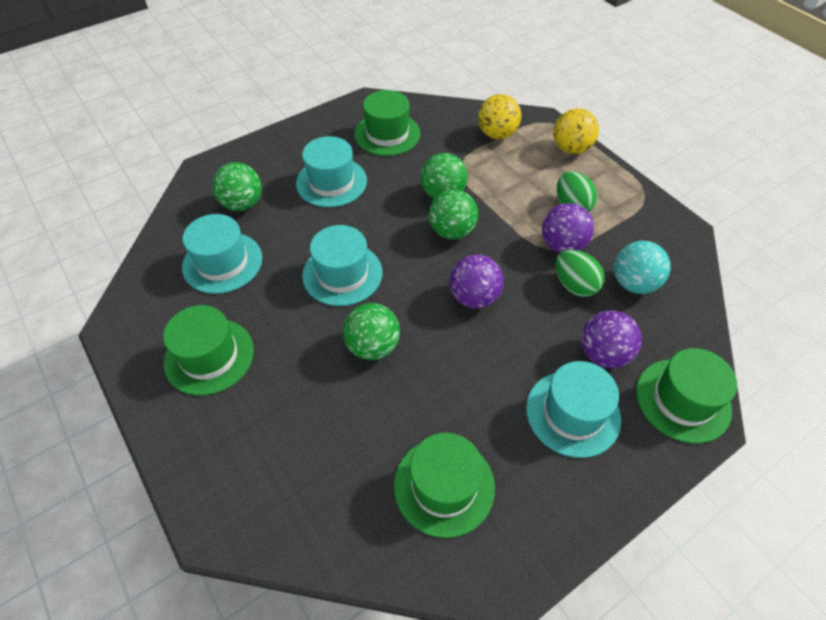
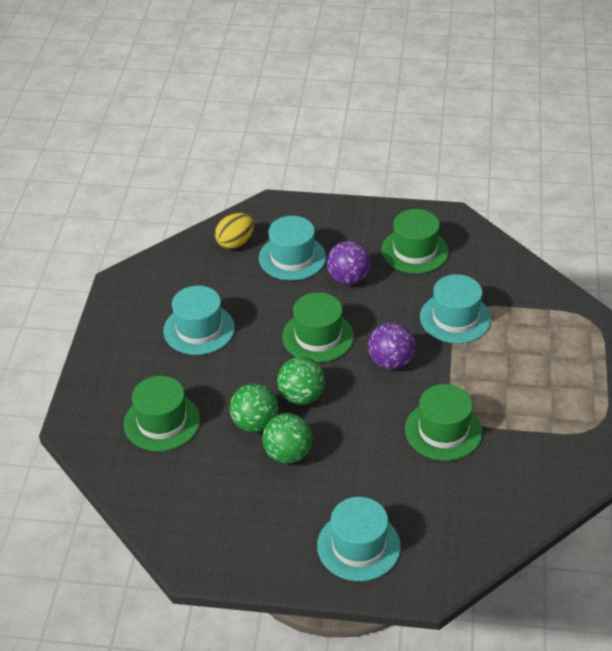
green ball: [212,162,262,211] [343,303,400,360] [421,153,467,199] [429,189,478,240] = 4 -> [230,383,279,433] [262,413,313,464] [277,357,325,405] = 3
green egg: [555,250,605,297] [557,171,598,212] = 2 -> none = 0
purple ball: [450,254,504,308] [542,203,594,253] [581,310,642,368] = 3 -> [327,241,371,285] [368,323,415,370] = 2
turquoise ball: [614,241,671,294] = 1 -> none = 0
yellow ball: [478,94,521,139] [553,108,599,154] = 2 -> none = 0
yellow egg: none = 0 -> [215,213,254,249] = 1

